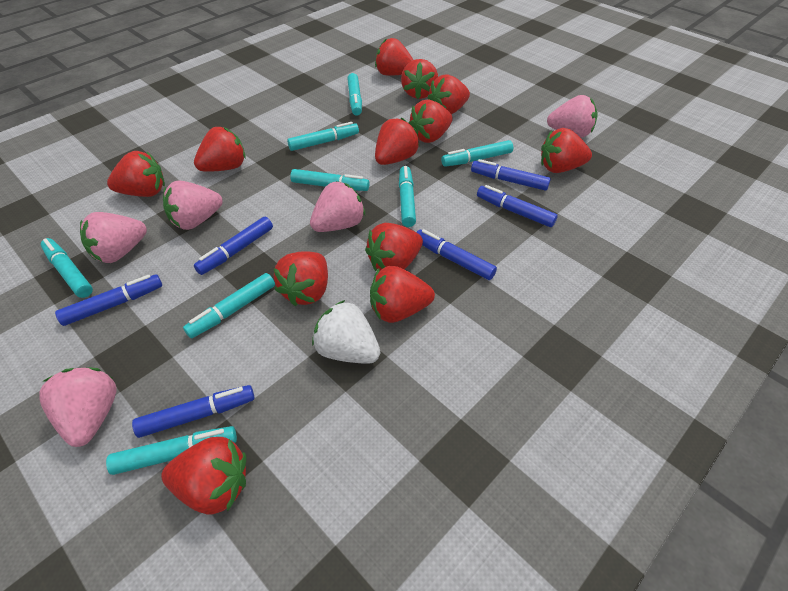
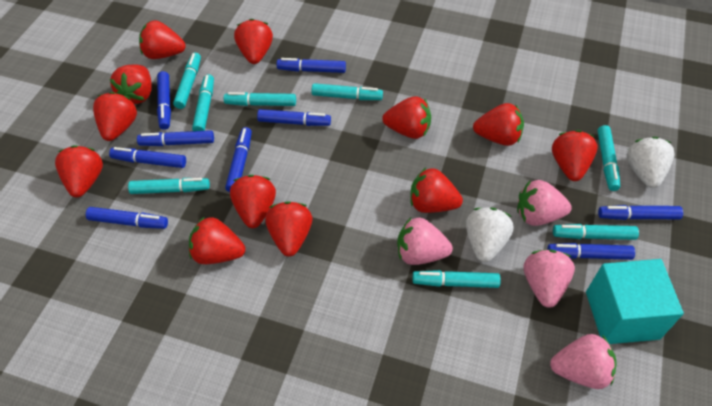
blue marker: [55,274,162,326] [132,385,255,438] [194,217,273,275] [416,229,497,280] [471,159,551,191] [477,185,558,227] = 6 -> [86,207,168,229] [109,147,186,168] [137,130,214,146] [157,71,171,130] [225,127,252,192] [257,109,331,126] [277,58,346,73] [547,243,635,260] [598,205,683,220] = 9
pink strawberry: [39,368,117,447] [80,212,147,263] [163,180,223,230] [310,181,365,232] [547,95,598,138] = 5 -> [397,218,453,265] [517,180,572,226] [523,249,575,308] [550,334,617,389] = 4
turquoise cube: none = 0 -> [586,259,684,344] = 1
white strawberry: [312,300,381,364] = 1 -> [466,208,514,262] [627,137,675,188] = 2

